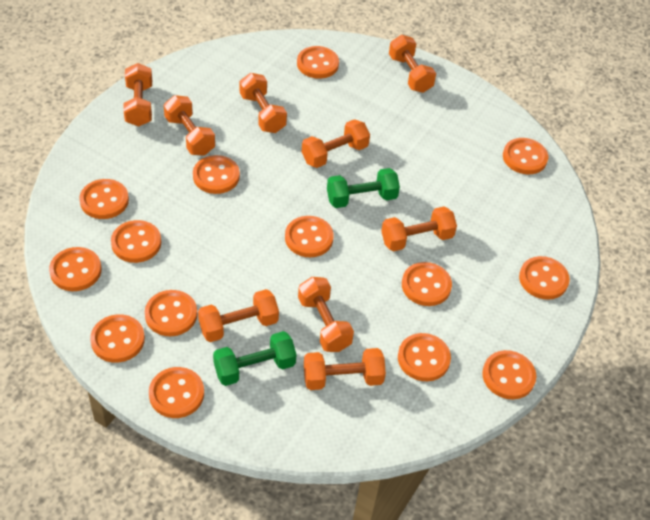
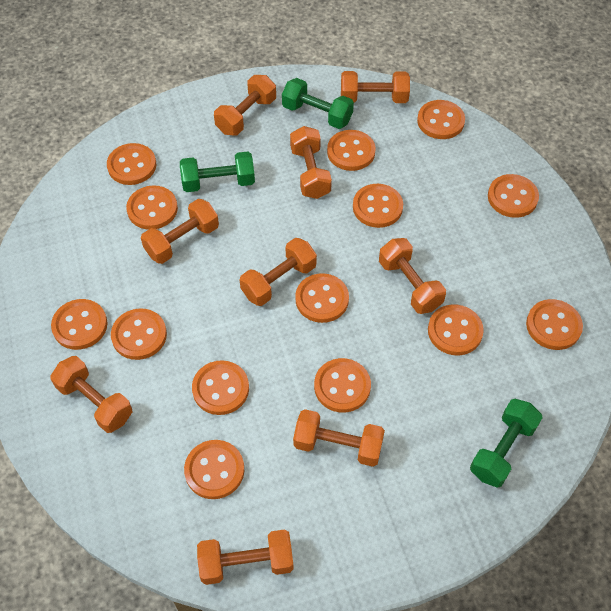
green dumbbell: [213,331,297,386] [327,168,400,208] = 2 -> [180,151,255,192] [282,78,354,129] [470,399,543,488] = 3

